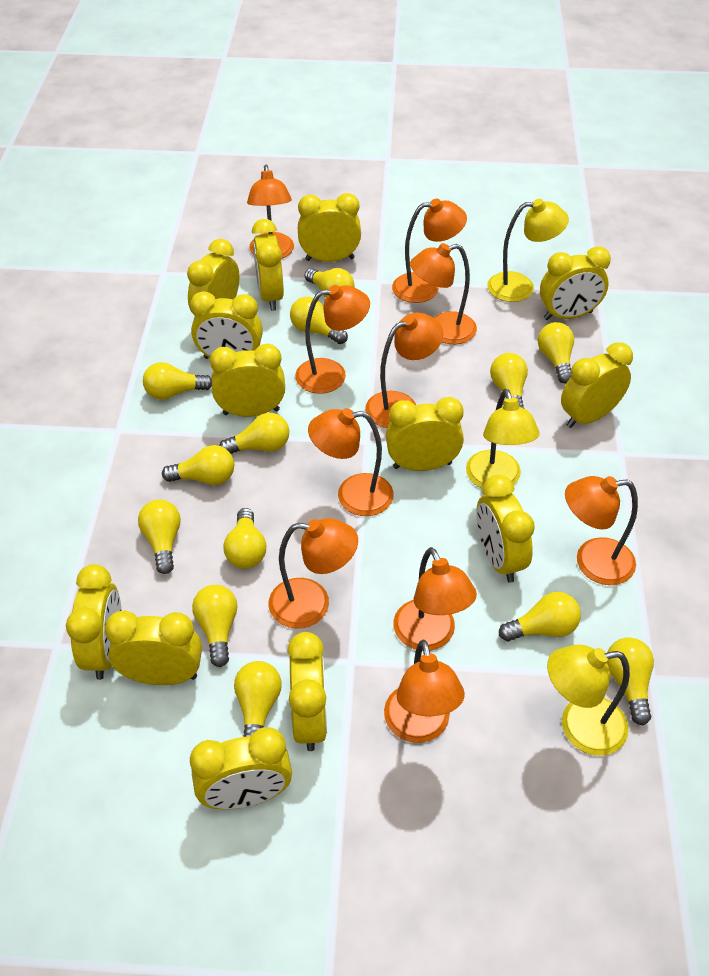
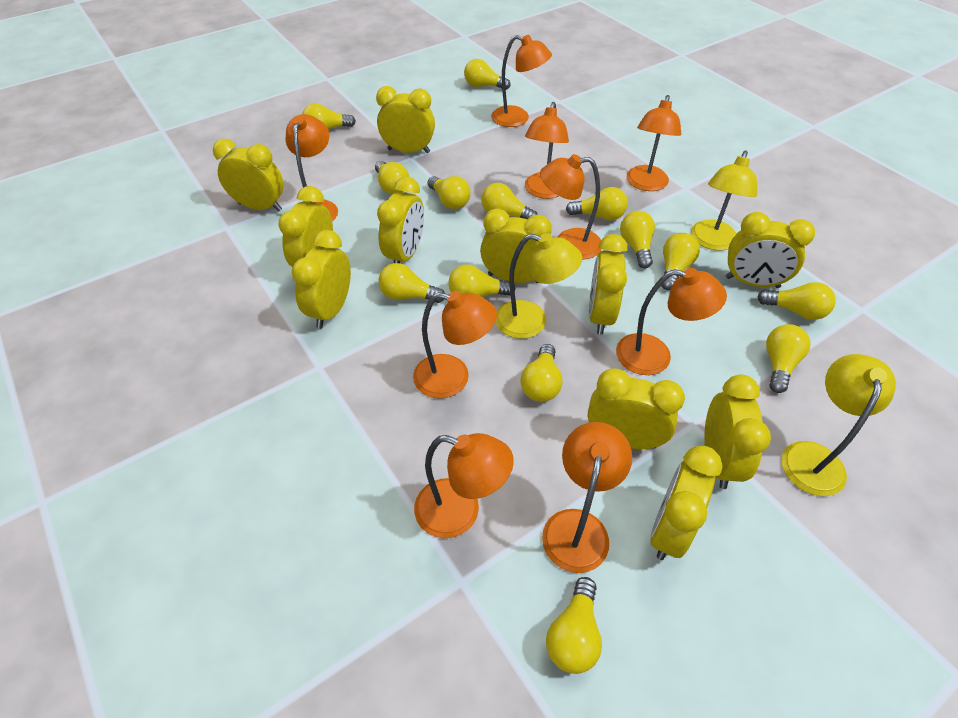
orange lamp: [247,165,294,258] [269,518,358,629] [295,285,370,394] [308,408,394,516] [365,313,443,428] [384,640,465,743] [392,199,467,303] [393,547,477,651] [410,243,477,344] [565,476,638,585] = 10 -> [285,114,338,222] [413,291,497,399] [414,433,514,538] [491,35,552,127] [525,102,569,199] [540,154,601,260] [542,422,632,573] [616,268,727,375] [627,95,681,191] = 9
yellow clock: [66,564,122,680] [105,610,202,685] [187,239,240,313] [190,291,263,359] [190,727,292,810] [210,343,285,417] [252,219,284,311] [287,632,327,751] [298,193,361,262] [386,397,464,471] [476,475,535,582] [540,246,611,320] [561,342,633,428] = 13 -> [213,139,283,211] [278,186,333,267] [292,230,351,329] [376,86,435,153] [377,177,424,263] [480,209,552,283] [587,368,685,449] [589,234,627,335] [650,446,722,560] [704,375,771,489] [726,212,815,288] = 11
yellow light bulb: [138,500,181,574] [143,362,212,400] [162,445,234,485] [192,585,237,667] [219,413,289,454] [224,508,266,569] [234,661,282,737] [290,297,348,344] [304,268,355,298] [490,353,528,408] [499,592,581,641] [538,322,574,383] [607,637,654,725] = 13 -> [302,103,356,130] [375,161,409,194] [378,263,444,303] [428,176,471,209] [448,265,516,297] [464,59,510,90] [481,183,538,220] [521,344,563,402] [546,577,602,674] [566,187,628,221] [620,211,655,268] [661,233,700,290] [757,282,836,320] [766,324,811,393] = 14

